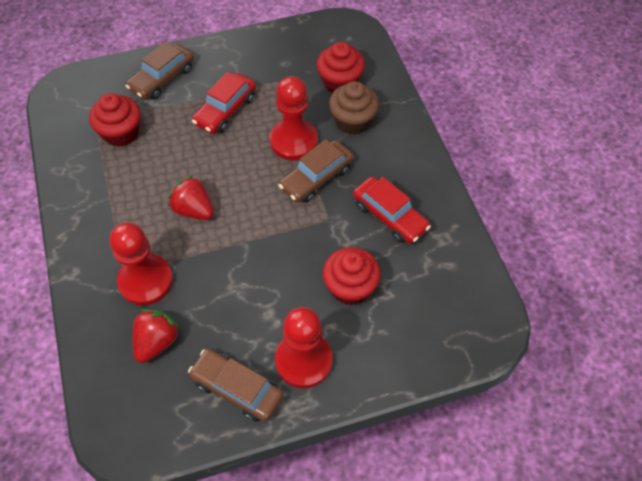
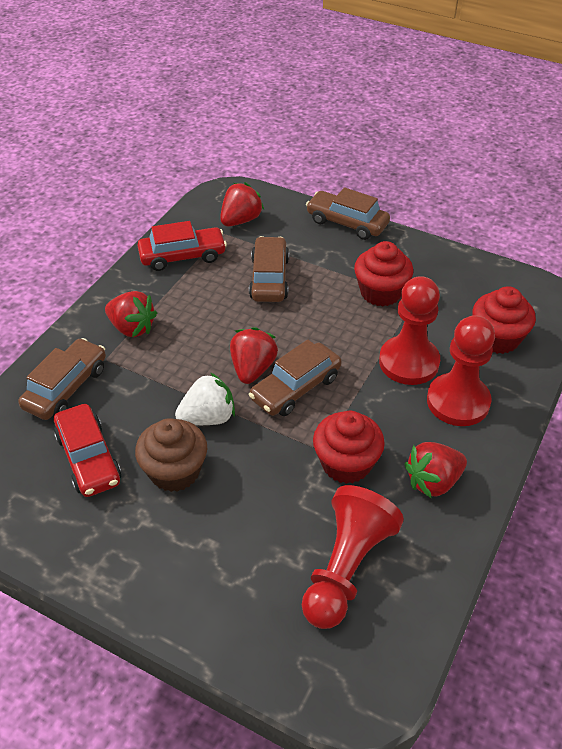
brown car: [125,41,194,100] [188,349,283,422] [279,140,353,203] = 3 -> [18,338,106,420] [249,236,289,302] [249,339,342,416] [306,187,390,240] = 4
red strawberry: [132,309,180,363] [168,175,214,220] = 2 -> [105,291,157,337] [220,182,264,226] [230,327,278,384] [405,442,467,498] = 4
white strawberry: none = 0 -> [175,372,235,425] = 1

